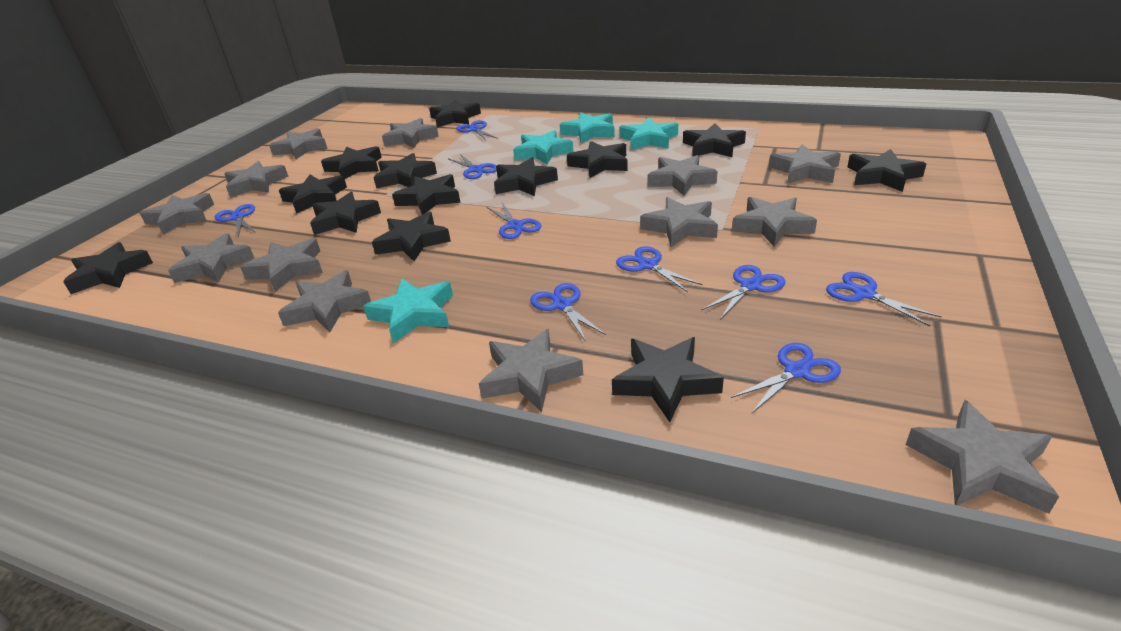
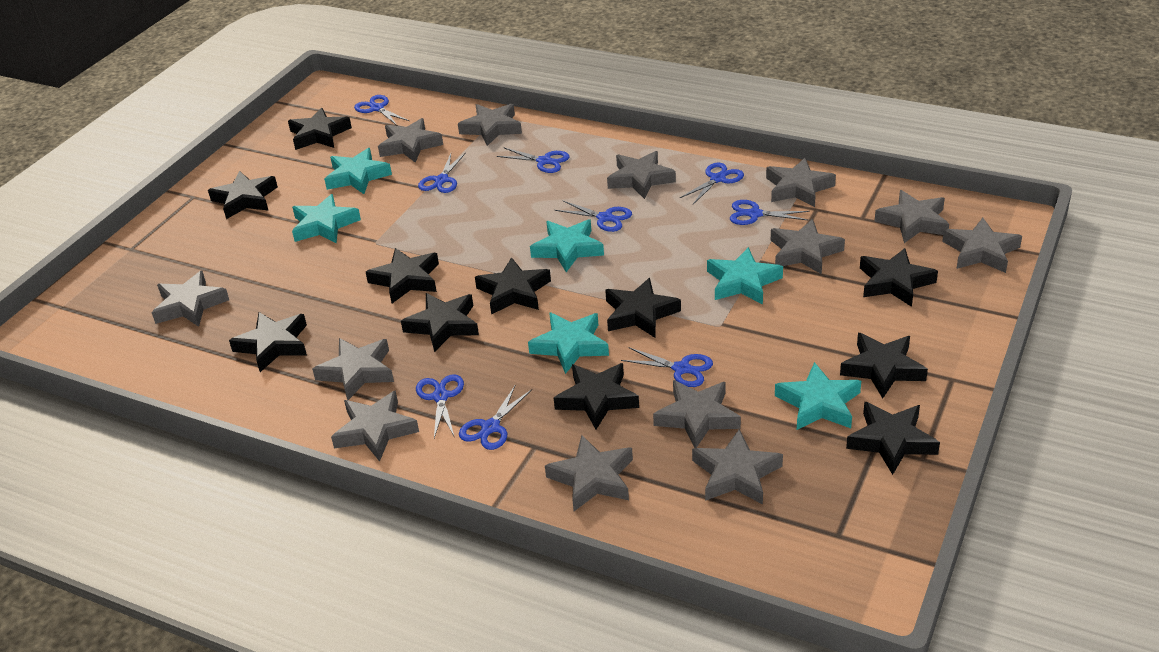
black star: [63,242,153,294] [279,174,347,214] [310,192,381,235] [321,146,382,179] [372,212,451,261] [374,153,437,189] [392,174,460,215] [429,100,481,127] [494,157,558,196] [567,141,628,178] [612,337,724,422] [683,123,746,157] [848,149,926,192] = 13 -> [208,171,278,219] [229,312,307,372] [288,107,352,150] [366,248,439,303] [401,293,479,352] [475,257,551,314] [554,363,639,429] [605,278,681,338] [840,333,928,399] [846,402,940,475] [860,248,938,307] = 11
turquoise star: [363,279,453,344] [513,130,574,164] [560,112,615,144] [619,118,678,150] = 4 -> [292,194,361,243] [324,148,392,194] [528,312,609,374] [530,219,604,272] [707,247,783,304] [775,362,861,430] = 6

